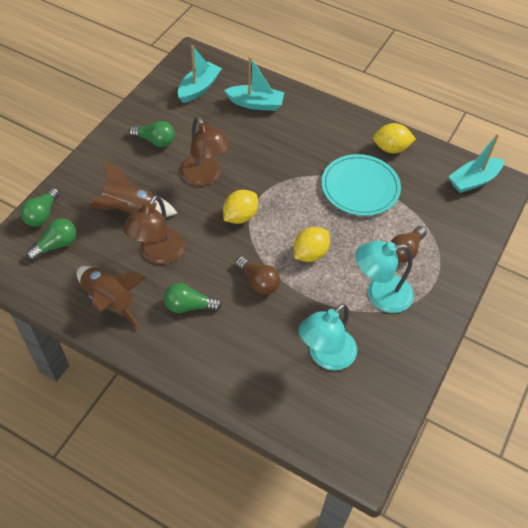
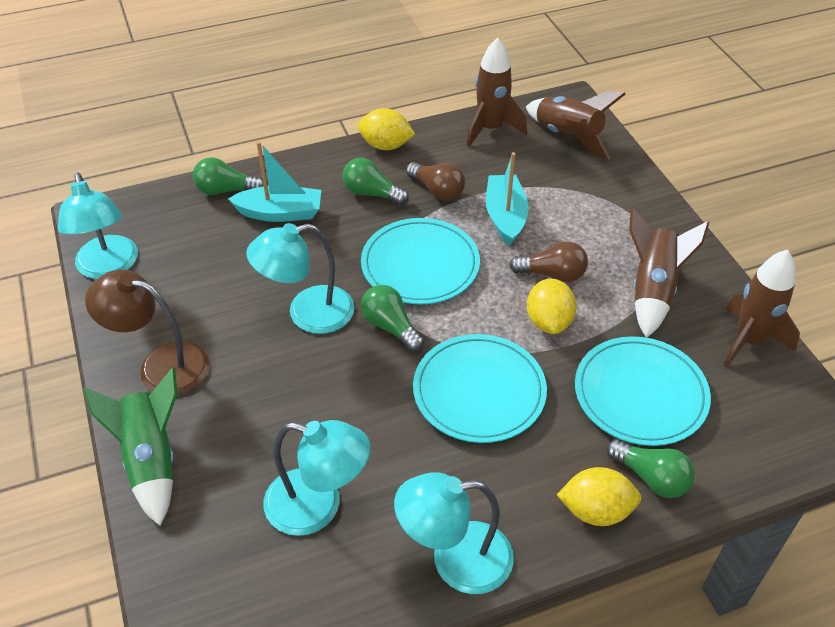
brown lamp: [123,195,185,264] [180,116,231,186] = 2 -> [85,269,209,395] = 1
brown rocket: [77,266,146,328] [89,161,177,217] = 2 -> [466,37,527,147] [526,91,626,160] [629,208,709,338] [723,250,800,368] = 4
green rocket: none = 0 -> [84,367,177,526] = 1
turquoise boat: [178,45,222,103] [224,56,284,111] [448,134,504,193] = 3 -> [228,141,321,222] [486,152,529,245] = 2
turquoise lamp: [299,303,357,370] [356,241,414,313] = 2 -> [58,172,138,279] [246,223,355,334] [263,420,370,536] [394,472,514,594] = 4
turquoise plate: [322,154,401,216] = 1 -> [361,218,480,304] [413,334,547,443] [575,336,711,446] = 3

